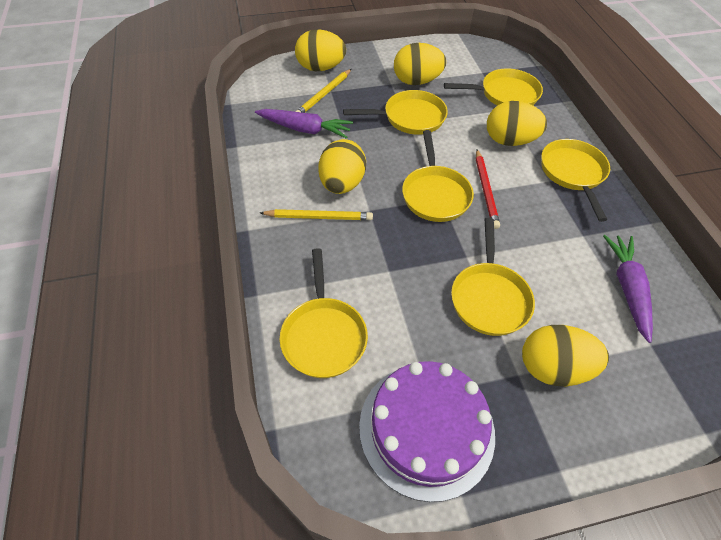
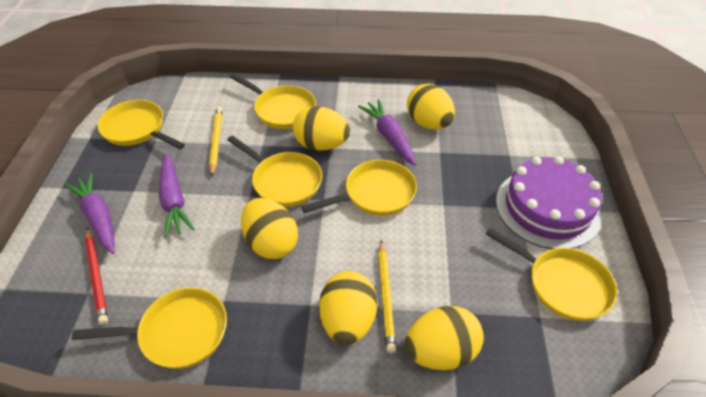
purple carrot: [255,109,353,139] [603,235,653,343] = 2 -> [64,173,115,254] [158,154,194,238] [358,99,416,165] = 3

